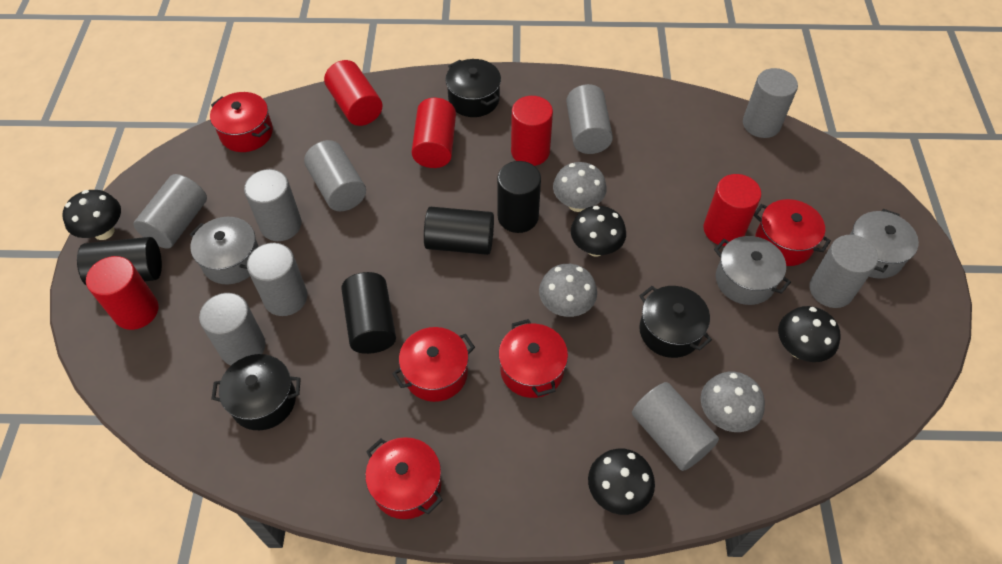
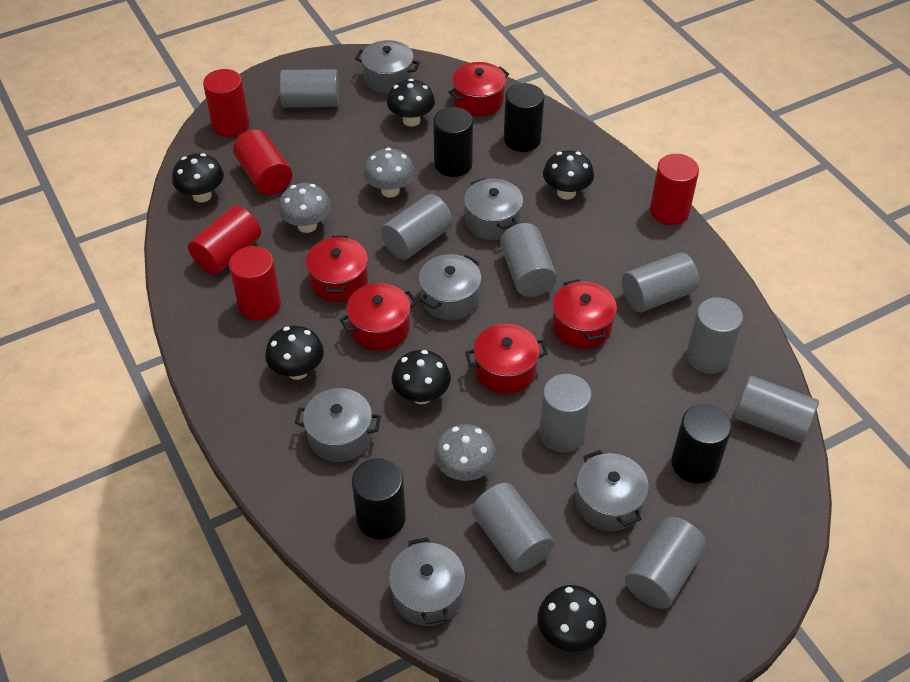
black mushroom: [63,190,121,240] [571,206,626,257] [588,449,655,515] [778,306,841,362] = 4 -> [172,153,224,203] [265,326,324,380] [387,79,435,127] [392,350,451,404] [538,585,606,652] [543,150,594,199] = 6
black pot: [211,354,301,430] [445,59,501,117] [639,286,712,358] = 3 -> none = 0
grey pot: [190,217,259,285] [714,236,791,305] [850,209,919,279] = 3 -> [295,388,381,462] [355,40,420,94] [389,537,465,626] [419,254,482,320] [464,178,523,240] [576,450,649,531] = 6

